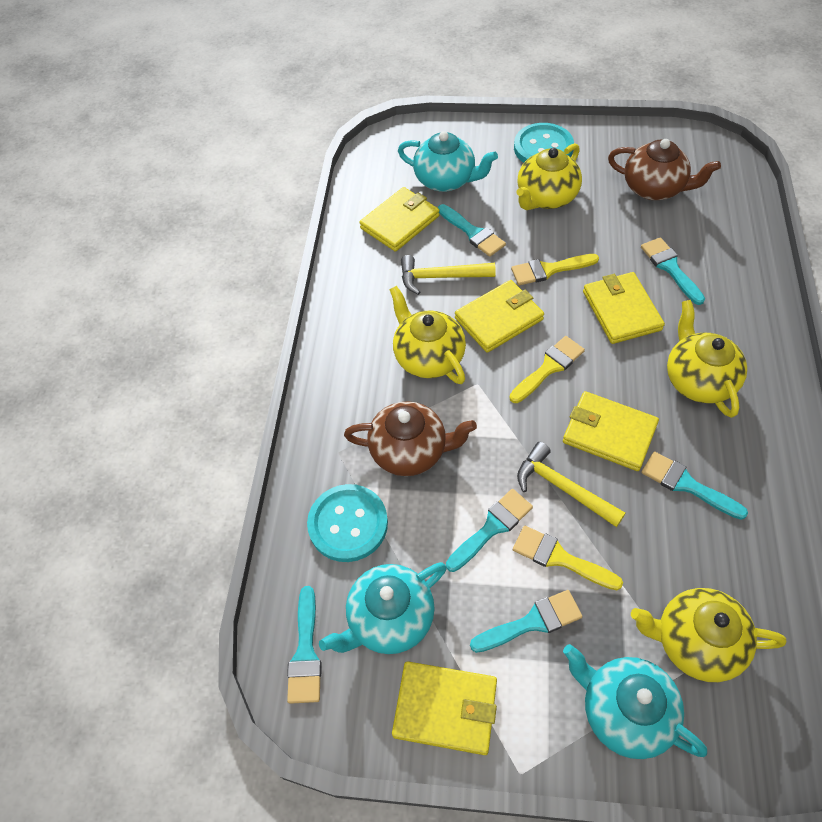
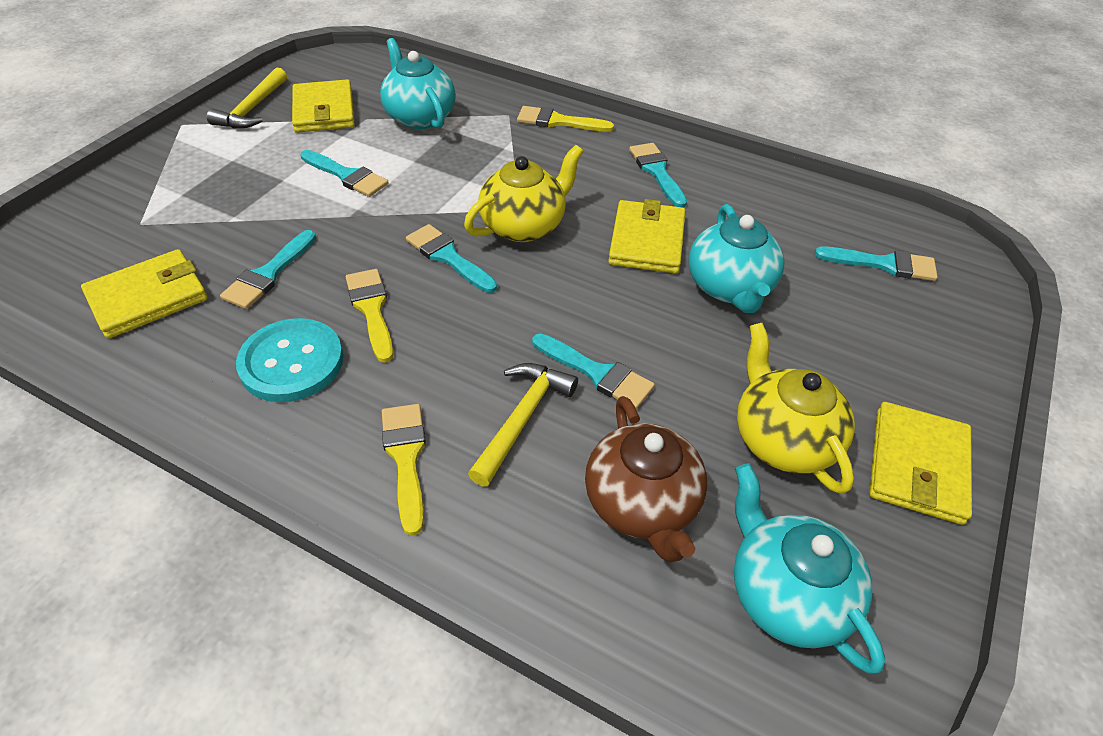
brown teapot: [344,401,477,476] [608,139,721,200] = 2 -> [585,396,707,563] = 1
turquoise button: [307,484,388,562] [514,123,574,163] = 2 -> [236,318,343,402] = 1
yellow teapot: [389,286,466,384] [516,143,582,210] [631,588,786,682] [667,300,747,418] = 4 -> [464,145,583,242] [737,323,855,494] = 2
yellow wallet: [359,187,439,252] [392,661,497,755] [455,280,544,353] [563,391,659,471] [583,272,665,344] = 5 -> [81,249,208,339] [292,79,355,133] [608,199,685,274] [869,402,972,525] = 4

